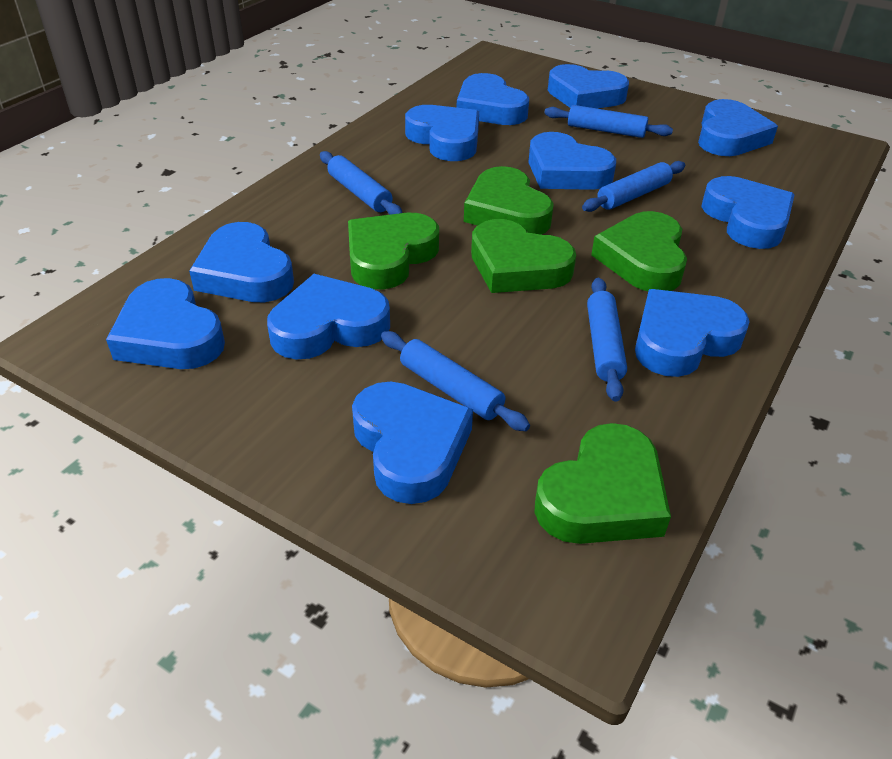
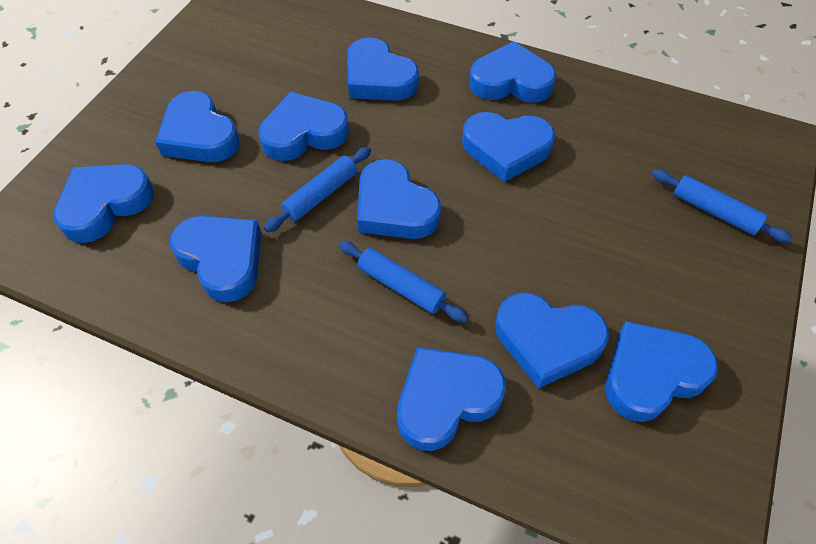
blue rolling pin: [320,151,402,215] [381,331,530,431] [544,105,673,138] [582,161,685,212] [587,278,627,402] = 5 -> [264,147,371,233] [338,241,469,323] [652,169,792,243] = 3
green heart: [348,213,439,289] [464,166,554,234] [471,219,576,293] [534,423,671,544] [591,211,687,291] = 5 -> none = 0

